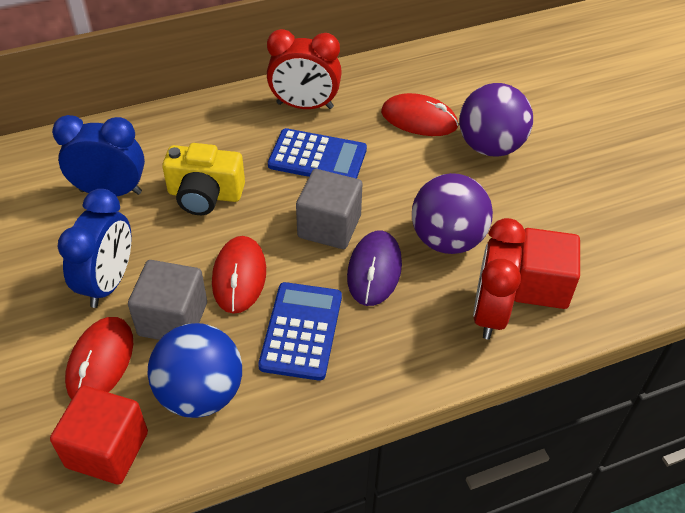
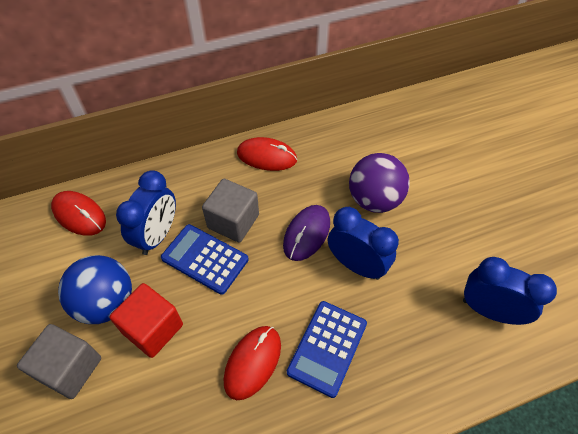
blue clock: [52,115,145,196] [58,189,132,308] = 2 -> [116,170,176,255] [328,207,399,280] [463,257,557,325] = 3
purple ball: [412,173,493,254] [459,83,533,157] = 2 -> [349,153,410,213] = 1
red clock: [267,29,342,109] [473,218,526,339] = 2 -> none = 0
red cube: [50,385,148,485] [514,228,580,309] = 2 -> [110,283,183,358] = 1
yellow camera: [162,143,245,215] = 1 -> none = 0

